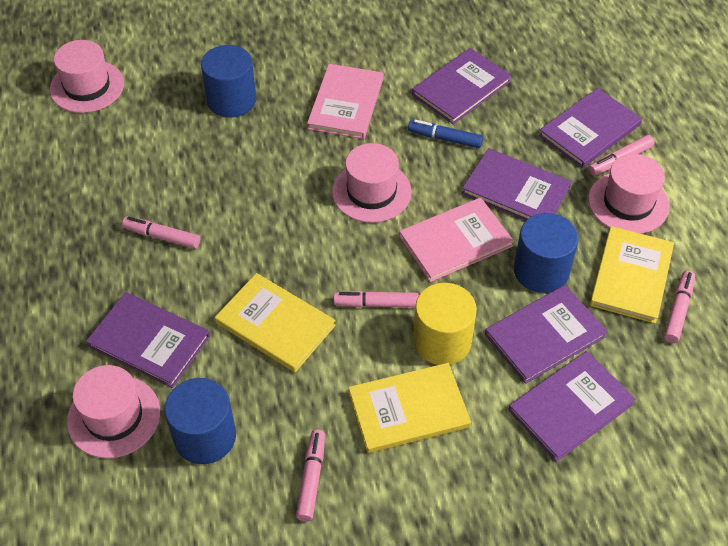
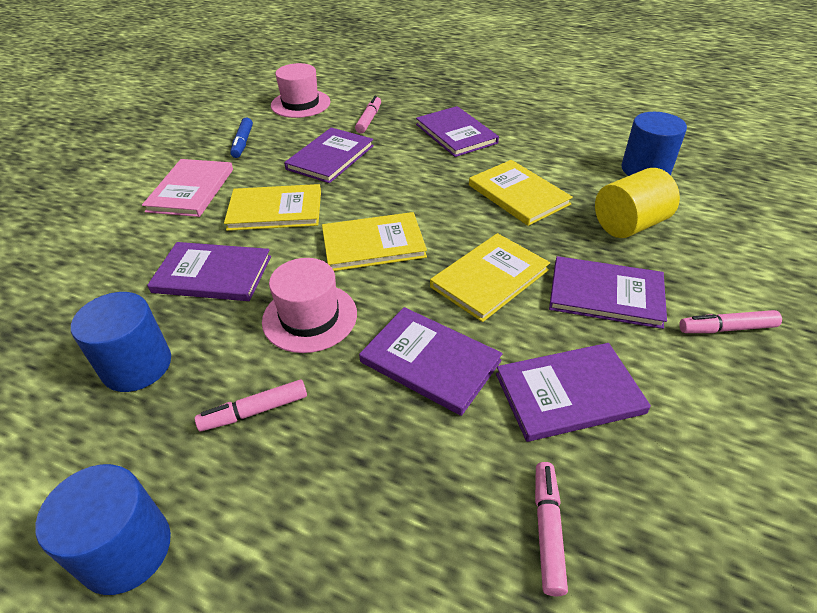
pink book: [307,64,384,139] [399,197,514,282] = 2 -> [142,159,233,217] = 1
pink hat: [50,40,124,113] [67,365,160,458] [332,143,412,223] [588,154,669,234] = 4 -> [262,258,357,353] [271,63,330,118] = 2
pink marker: [122,217,200,249] [296,429,325,521] [334,291,419,307] [588,135,654,176] [664,270,695,343] = 5 -> [195,379,307,431] [355,96,381,133] [535,462,568,596] [679,310,782,333] = 4
yellow book: [215,273,336,372] [348,363,471,453] [590,226,674,324] = 3 -> [224,184,321,231] [322,212,427,271] [430,233,550,322] [469,160,573,226] = 4

